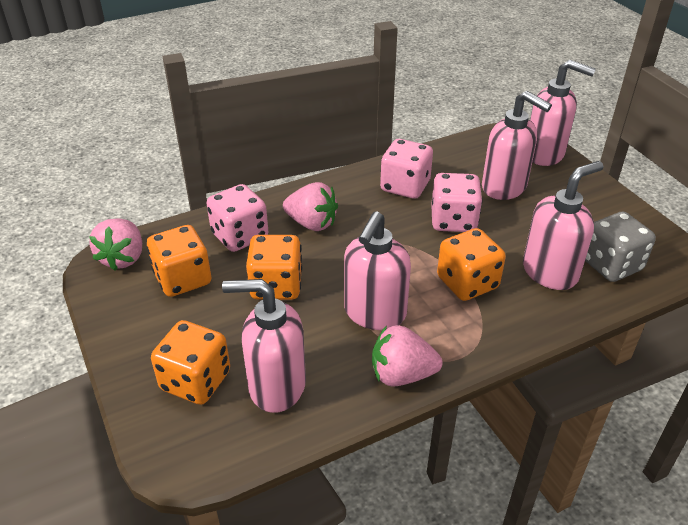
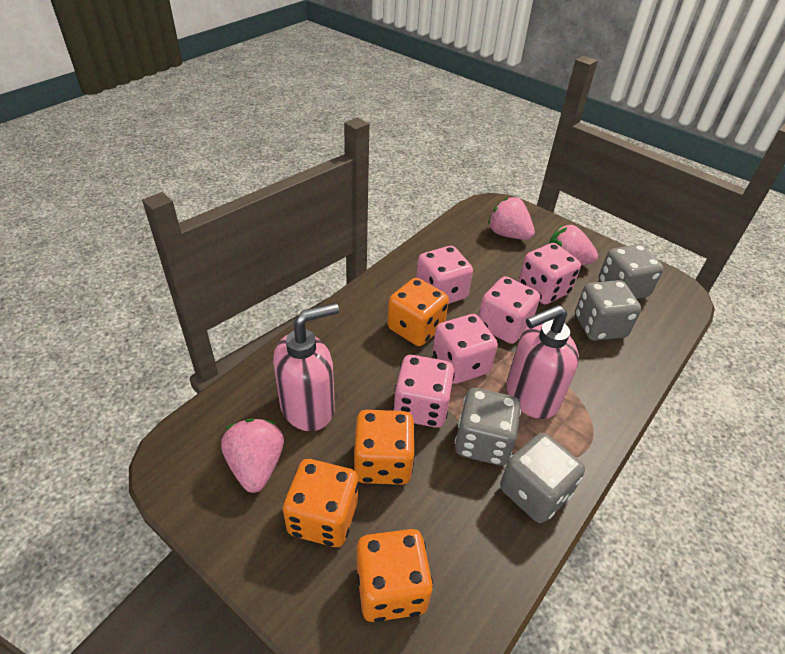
grey dice: [585,212,656,282] = 1 -> [455,388,521,466] [500,433,585,523] [575,280,641,341] [599,244,663,299] = 4
pink dice: [206,184,268,252] [380,139,433,199] [431,173,483,232] = 3 -> [393,355,455,428] [416,246,473,304] [432,314,498,384] [479,276,540,344] [519,243,581,305] = 5
pink soap dispenser: [222,279,306,413] [344,212,411,330] [482,91,552,200] [523,161,603,290] [530,60,596,166] = 5 -> [273,303,339,431] [506,305,579,419] = 2

